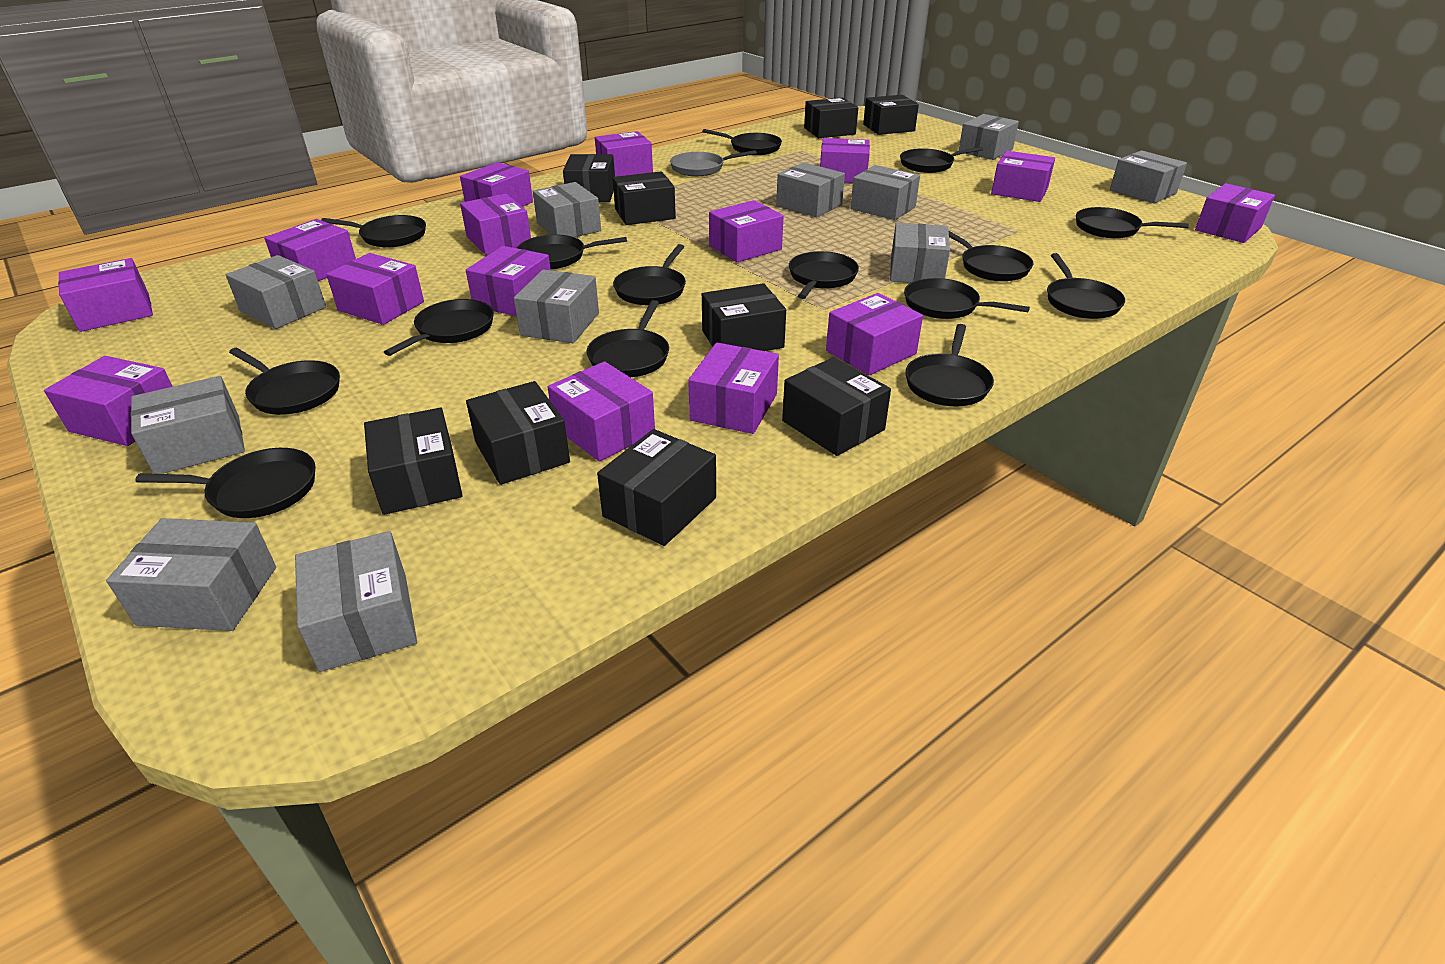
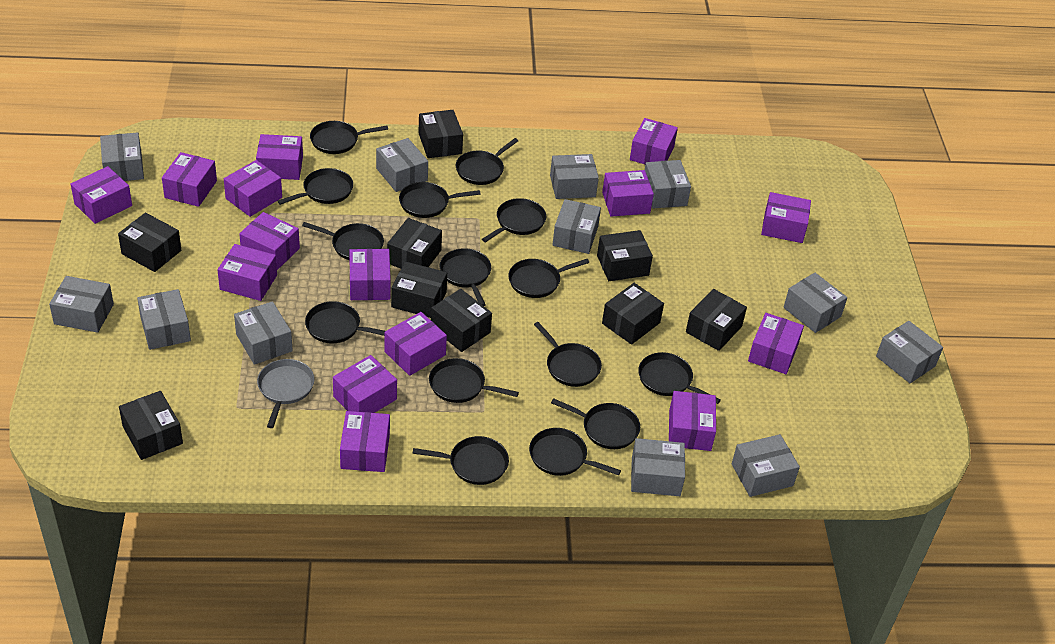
grey box: [106,518,276,631] [131,376,245,474] [226,255,326,329] [295,531,417,672] [514,270,599,343] [532,182,601,237] [776,162,845,218] [850,165,920,220] [890,223,950,283] [959,114,1019,160] [1110,150,1187,203] = 11 -> [49,276,114,333] [100,132,144,181] [137,289,191,350] [234,301,293,365] [376,138,428,192] [550,154,599,199] [552,199,601,254] [631,438,685,496] [645,160,691,208] [732,434,800,497] [783,273,847,333] [876,321,943,383] = 12

